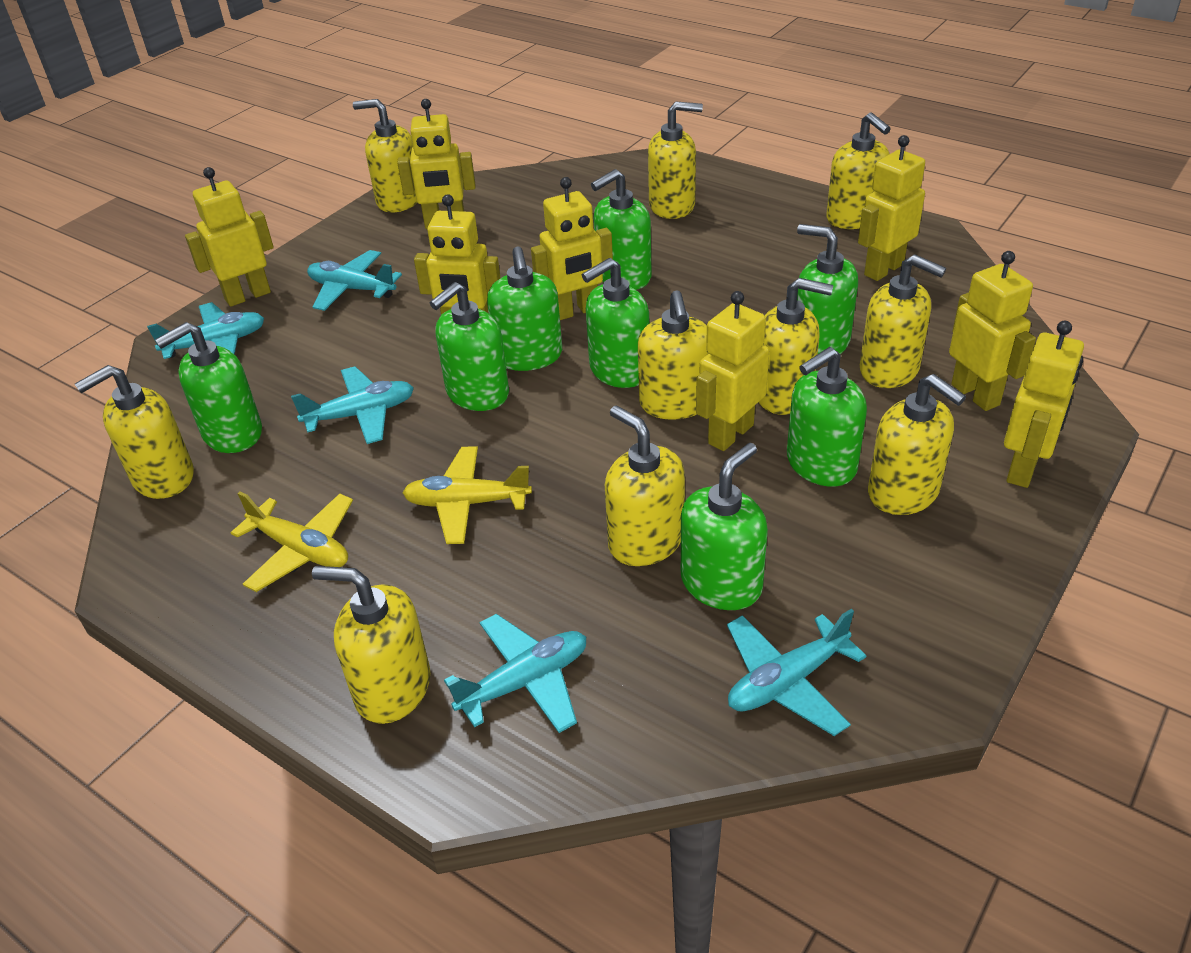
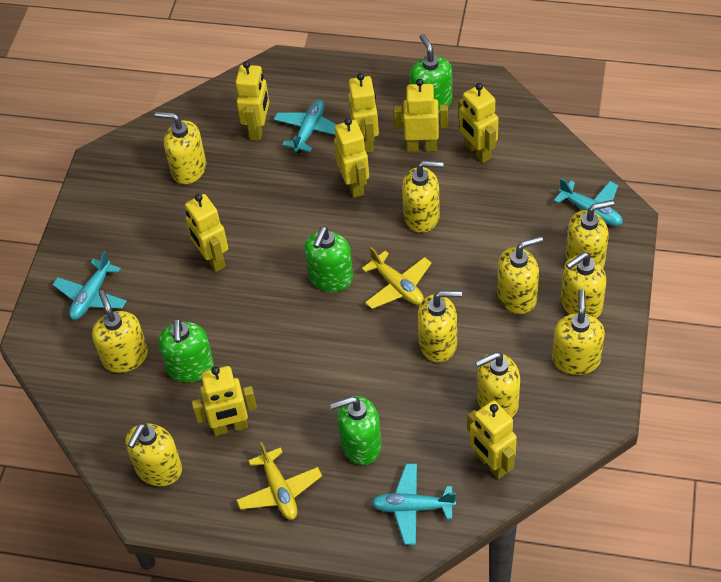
green soap dispenser: [155,322,262,453] [430,282,509,411] [487,246,562,371] [582,258,649,388] [591,169,652,290] [681,443,768,610] [787,347,867,487] [797,224,858,354] = 8 -> [158,318,214,382] [304,226,353,292] [330,396,381,465] [410,34,452,114] = 4
turquoise plane: [147,302,264,359] [291,366,414,444] [307,250,402,311] [444,614,586,733] [727,609,866,736] = 5 -> [53,251,127,320] [274,100,337,153] [371,464,456,545] [554,178,623,232] = 4

